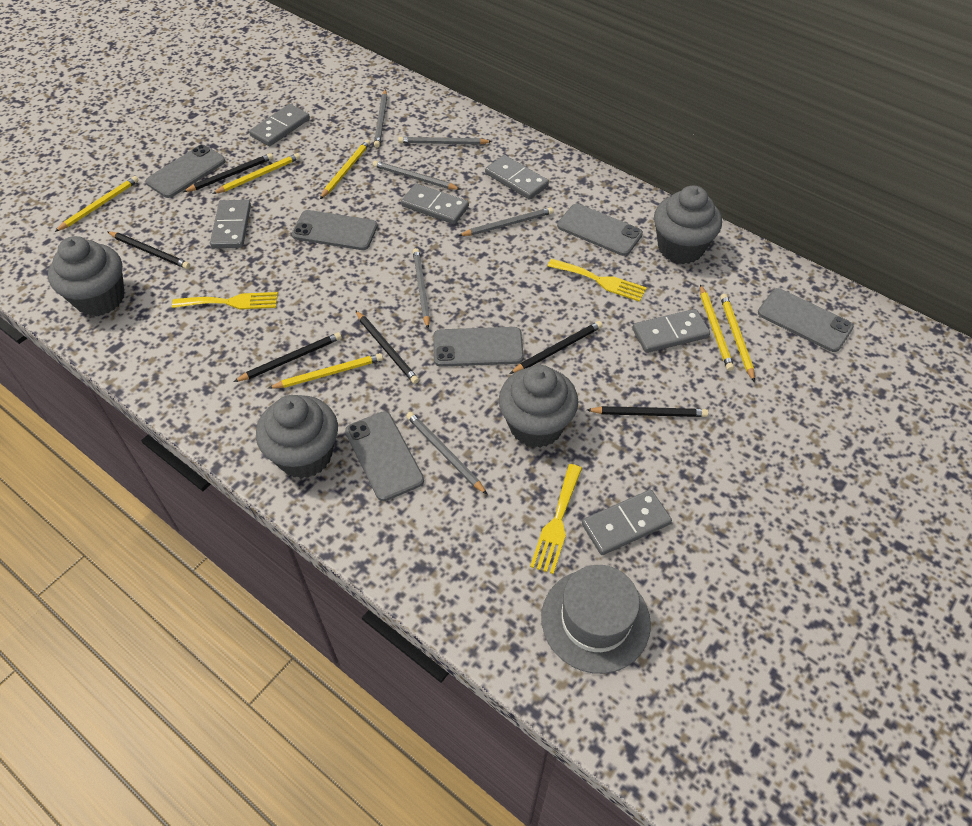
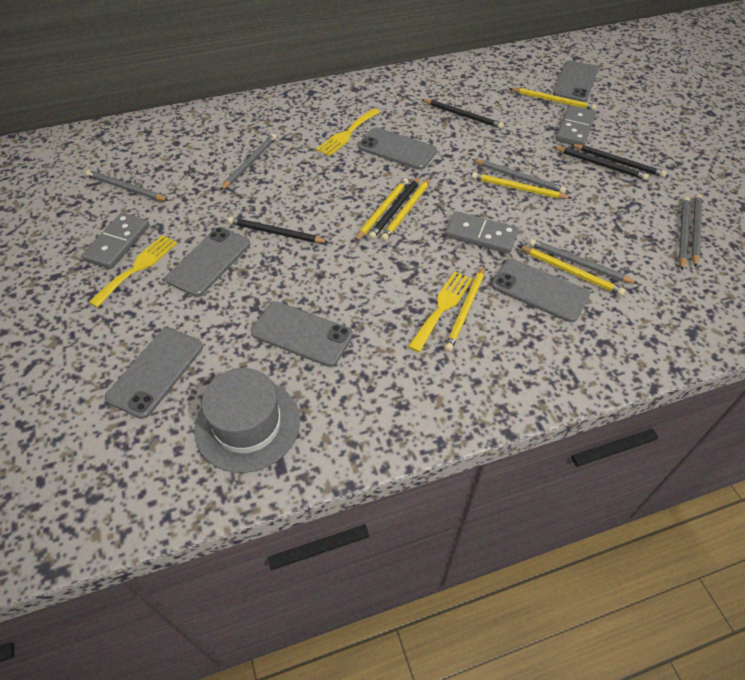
black pencil: [107,231,190,269] [183,153,273,192] [234,332,342,382] [355,310,419,384] [509,321,603,374] [587,406,708,417] = 6 -> [228,217,328,243] [368,176,421,239] [422,99,504,129] [554,147,649,180] [571,144,667,178] = 5
grey cupcake: [48,236,124,316] [256,395,338,478] [499,365,578,448] [654,186,722,264] = 4 -> none = 0
grey domino: [210,200,251,248] [249,104,310,146] [401,183,469,224] [485,155,549,200] [582,490,672,555] [632,309,710,353] = 6 -> [81,213,150,269] [445,211,518,254] [556,105,596,145] = 3

